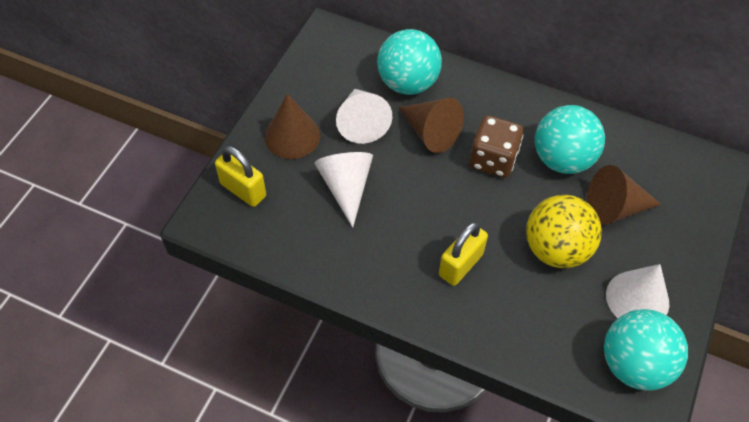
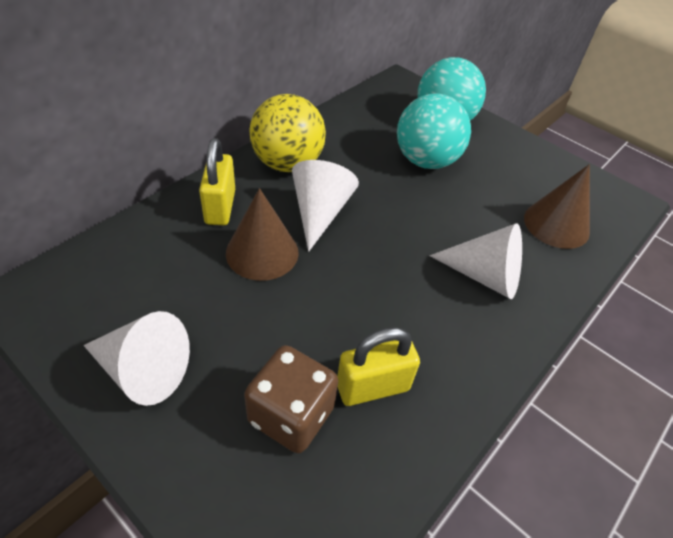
brown cone: [264,94,320,159] [398,98,464,153] [587,165,661,225] = 3 -> [226,188,299,281] [524,164,590,249] = 2
turquoise ball: [377,29,442,95] [535,105,605,174] [604,309,688,390] = 3 -> [397,93,471,169] [417,57,486,121] = 2

